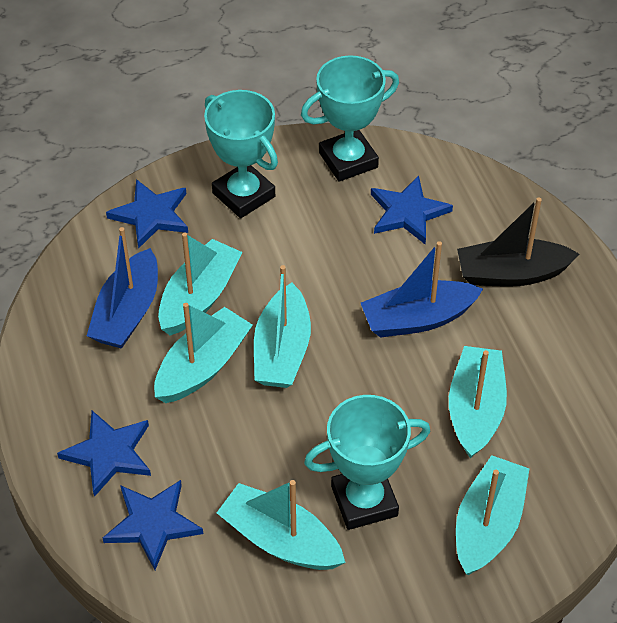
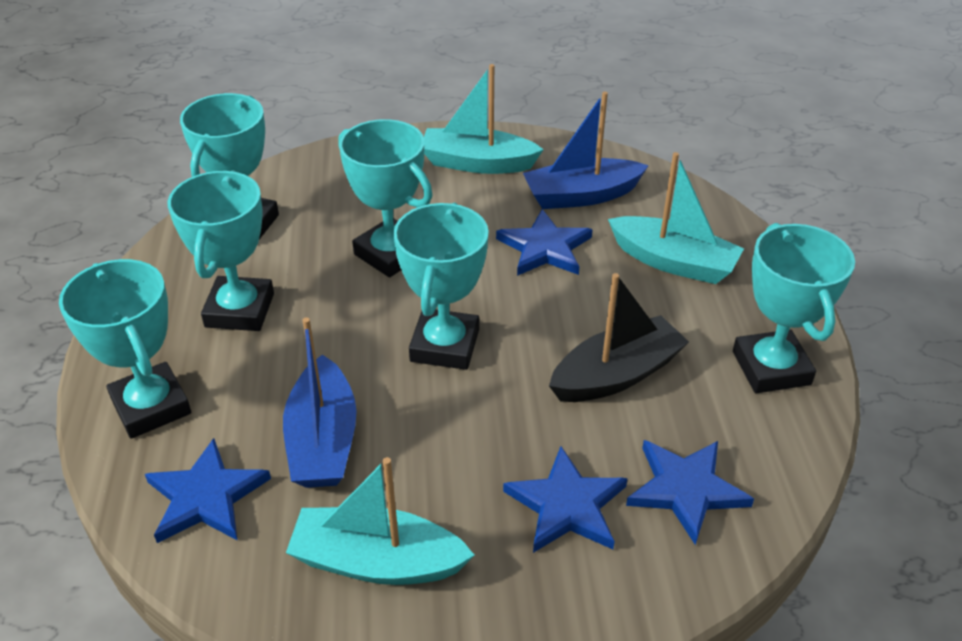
turquoise boat: [154,303,253,403] [158,232,242,335] [217,480,346,570] [254,265,311,388] [449,346,507,458] [456,455,529,575] = 6 -> [286,457,474,585] [424,64,544,174] [608,152,744,284] = 3
turquoise trophy: [204,90,278,218] [301,55,399,182] [304,395,430,530] = 3 -> [59,259,191,439] [168,171,274,331] [180,93,279,239] [338,119,433,277] [393,203,489,370] [733,223,855,393] = 6

